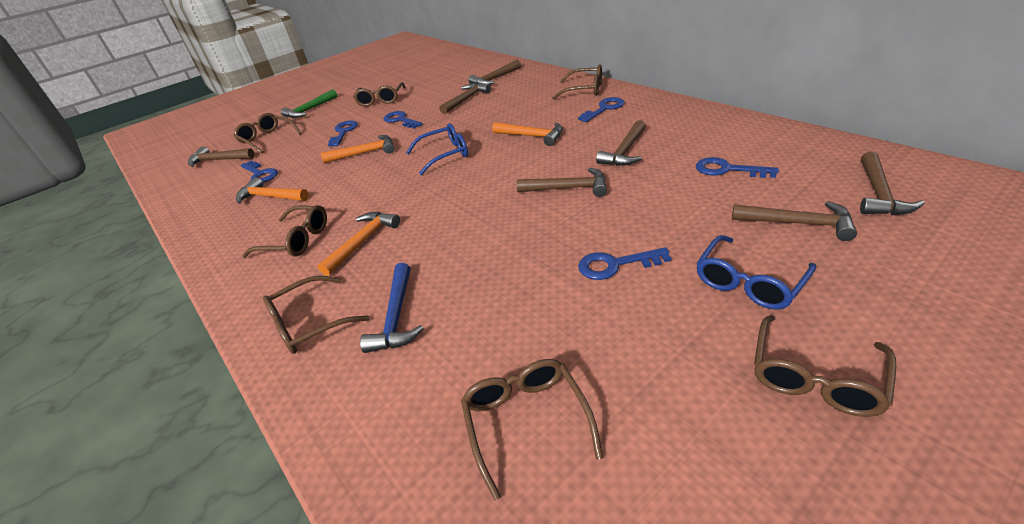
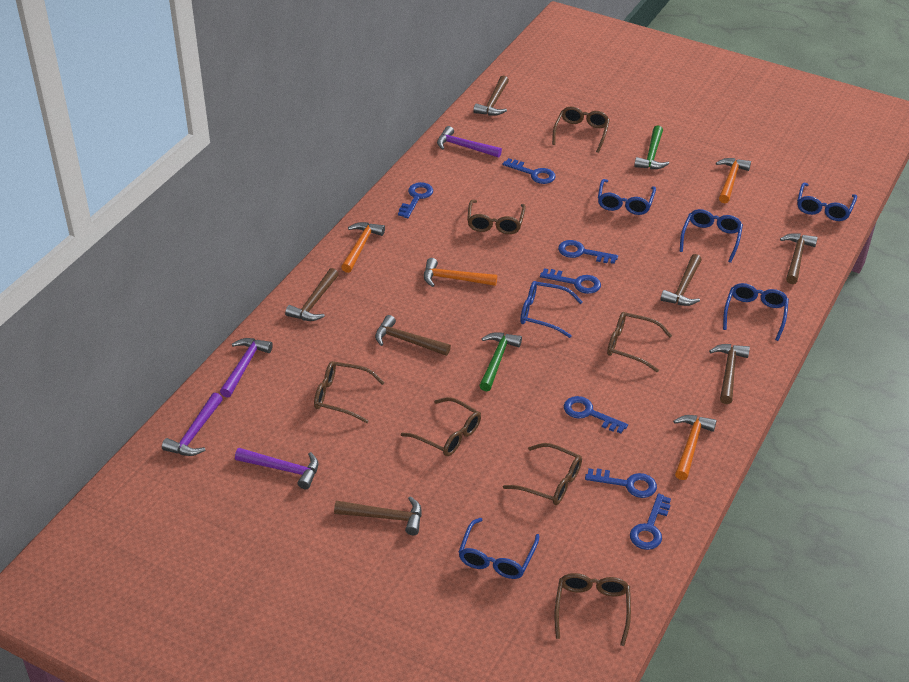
blue glasses: [406,123,468,175] [696,235,816,310] = 2 -> [459,518,539,579] [520,281,583,338] [598,179,656,215] [680,209,743,263] [723,283,789,341] [797,183,857,221] = 6
blue hammer: [360,263,424,353] = 1 -> none = 0
blue key: [241,161,278,183] [328,120,358,146] [383,111,423,129] [578,97,625,122] [578,247,671,280] [696,157,779,178] = 6 -> [398,182,433,218] [503,158,556,184] [540,268,601,294] [558,240,618,264] [564,396,628,433] [585,468,657,498] [630,494,671,550] = 7
green hammer: [281,89,337,118] = 1 -> [479,332,522,391] [634,125,669,169] = 2
purple hammer: none = 0 -> [162,393,223,456] [220,338,273,398] [235,448,318,489] [437,126,502,157] = 4

